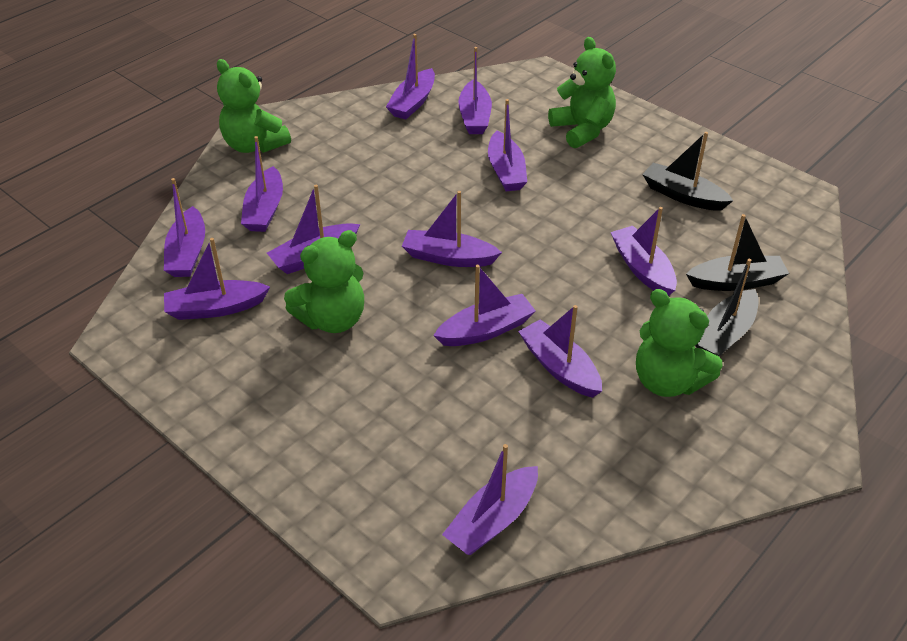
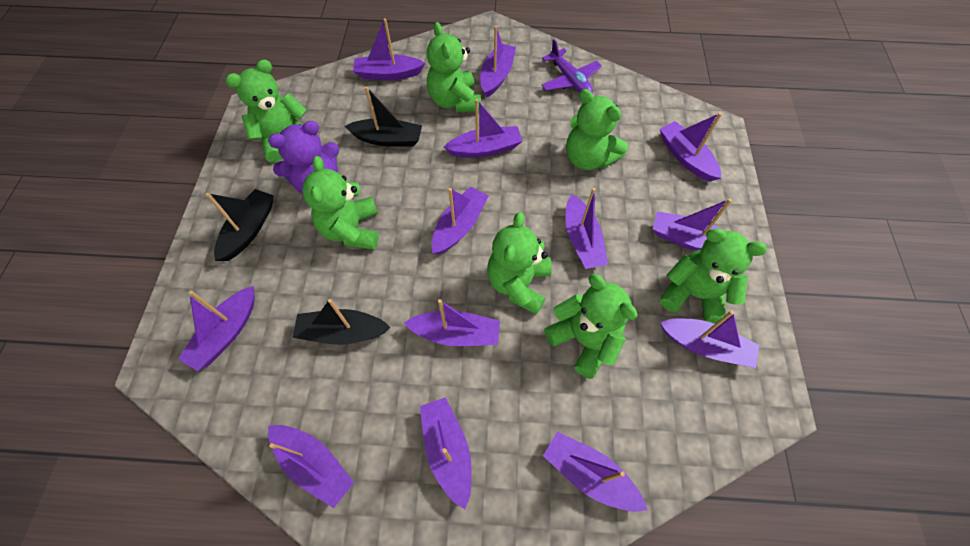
green teddy bear: [217,59,291,153] [284,230,364,333] [548,37,616,148] [636,289,723,397] = 4 -> [225,59,307,163] [302,156,378,250] [427,22,481,112] [487,212,552,315] [544,274,638,379] [566,89,628,170] [660,228,767,324] = 7
purple boat: [164,178,205,277] [164,238,270,320] [241,136,283,232] [267,185,360,274] [386,34,435,119] [402,191,502,267] [433,265,536,346] [442,444,538,555] [458,47,492,134] [488,99,527,191] [518,305,602,398] [611,207,677,296] = 12 -> [178,286,255,371] [268,425,354,508] [353,18,425,80] [404,299,500,346] [420,397,472,509] [431,187,488,254] [444,99,523,158] [480,26,516,97] [543,432,648,512] [565,188,608,269] [653,199,732,251] [660,112,722,182] [660,310,759,368] = 13
purple plane: none = 0 -> [541,39,602,93] = 1
purple teddy bear: none = 0 -> [268,121,339,194] = 1

